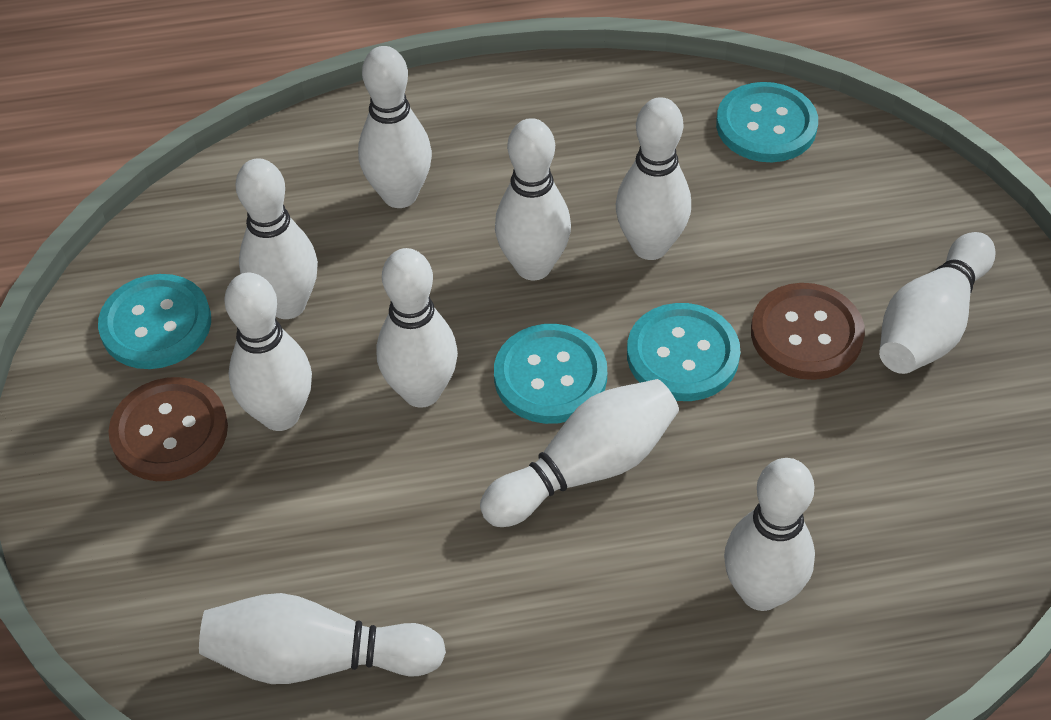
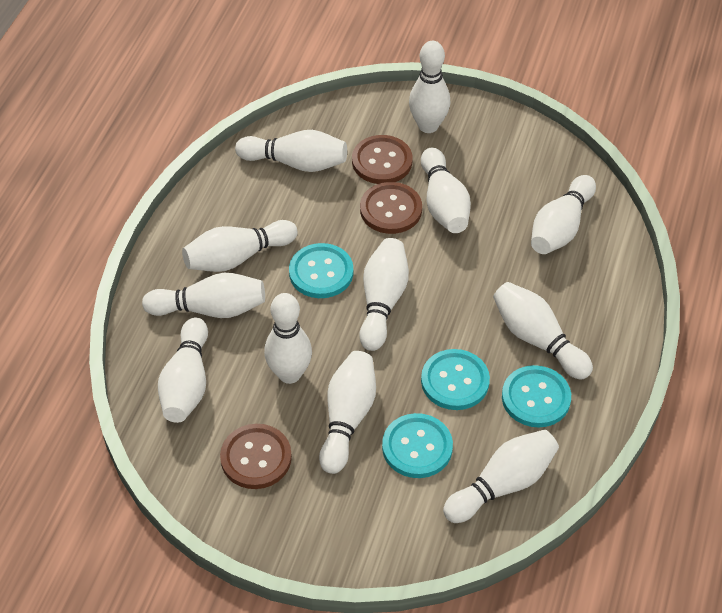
brown button: [108,377,228,481] [751,283,865,380] = 2 -> [220,424,292,489] [352,135,413,184] [360,182,422,234] = 3
white bowling pin: [199,593,446,684] [224,273,312,431] [236,158,318,319] [358,46,432,208] [376,248,458,408] [480,379,679,527] [495,118,571,280] [616,97,691,260] [724,458,815,611] [879,232,996,374] = 10 -> [142,273,265,318] [158,317,208,423] [182,220,298,272] [235,130,347,172] [264,293,312,384] [319,351,376,474] [359,238,409,351] [409,41,450,133] [421,148,471,233] [443,430,559,523] [493,282,593,379] [531,175,596,254] = 12

